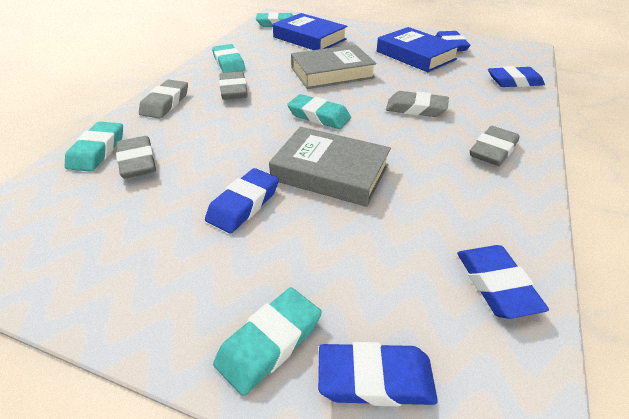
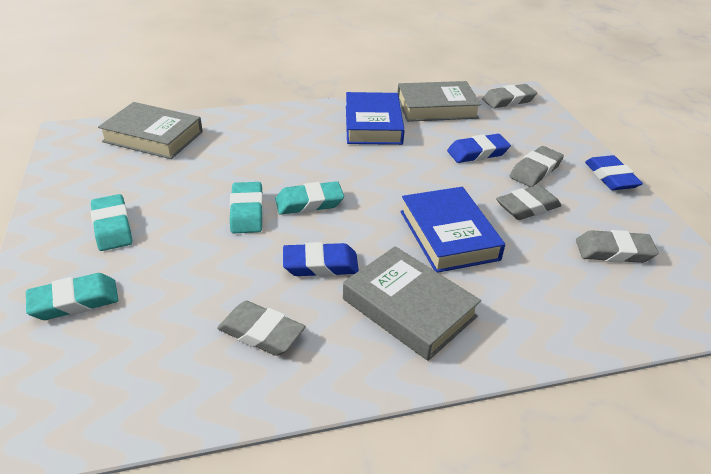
blue eraser: [205,168,279,233] [318,342,438,406] [436,31,470,51] [457,245,549,319] [488,66,545,87] = 5 -> [283,242,359,277] [447,134,511,163] [585,155,643,190] = 3
grey book: [269,127,391,207] [291,44,377,89] = 2 -> [98,102,203,159] [343,246,481,361] [397,81,481,122] = 3
turquoise eraser: [65,122,123,172] [212,44,245,73] [213,287,322,396] [256,12,294,27] [287,94,351,129] = 5 -> [26,273,118,320] [91,194,132,251] [230,182,263,234] [275,181,344,215] = 4

